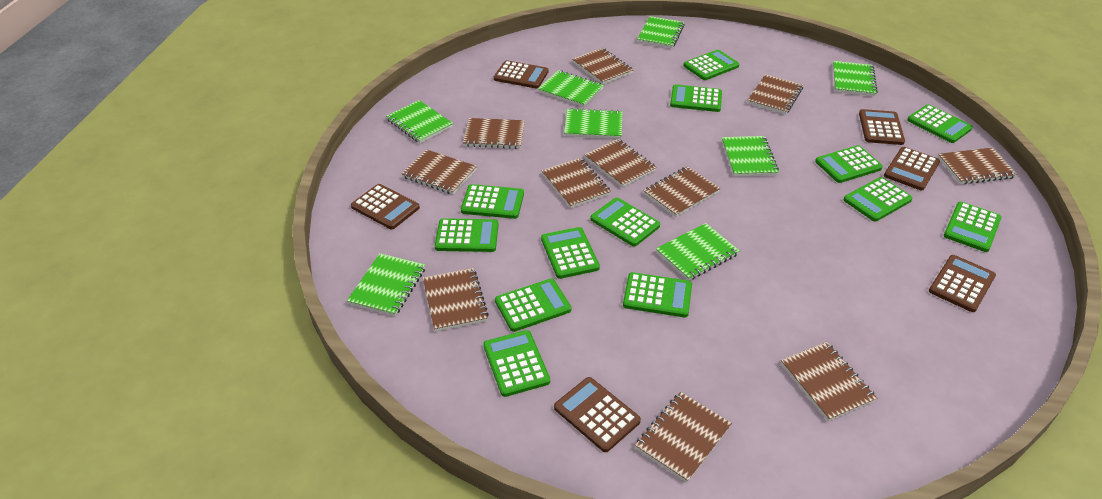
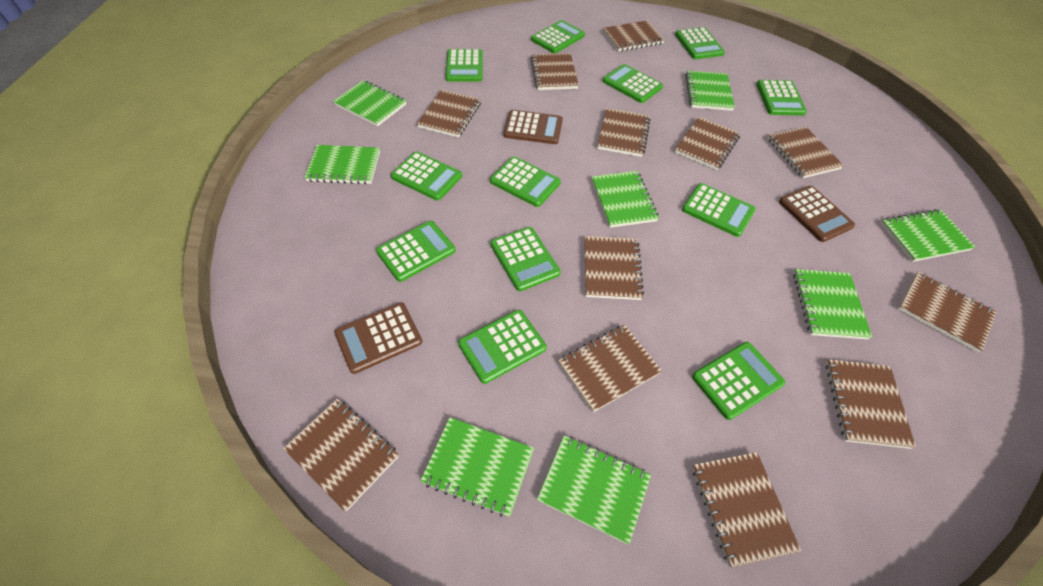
brown calculator: [351,184,420,229] [494,60,549,88] [554,377,641,452] [859,109,905,145] [884,147,940,190] [929,255,996,312] = 6 -> [334,302,422,374] [503,110,563,144] [779,186,855,242] = 3
brown notebook: [402,149,477,195] [423,268,489,332] [463,118,525,149] [541,157,611,208] [572,48,633,84] [584,139,657,187] [635,392,732,483] [644,166,720,217] [748,74,803,114] [781,342,877,421] [938,148,1018,184] = 11 -> [283,398,399,511] [417,89,481,137] [531,53,579,90] [558,325,662,413] [585,236,644,300] [597,108,651,157] [603,20,665,51] [675,117,740,170] [692,452,801,567] [768,127,844,178] [826,359,916,449] [898,272,997,352] = 12
green calculator: [435,218,499,252] [461,184,524,219] [483,330,550,397] [495,279,571,332] [541,227,600,279] [590,197,660,246] [623,272,692,317] [670,85,722,112] [683,50,739,80] [815,145,883,183] [844,177,913,222] [907,105,973,143] [944,202,1001,252] = 13 -> [376,221,456,282] [391,152,462,201] [446,49,483,82] [458,310,547,384] [490,157,561,207] [491,227,561,291] [531,20,585,53] [603,64,663,103] [675,27,725,59] [682,183,756,237] [692,342,785,420] [756,80,807,115] = 12

